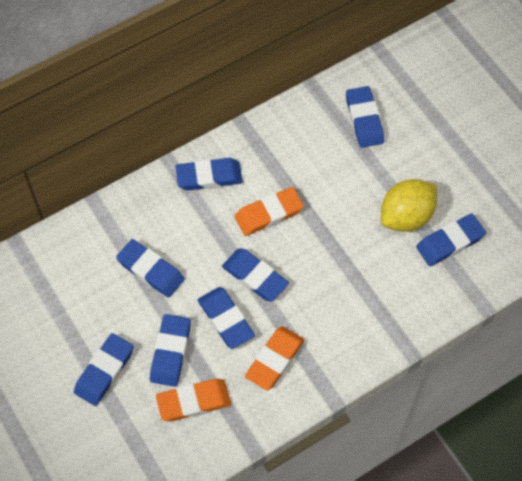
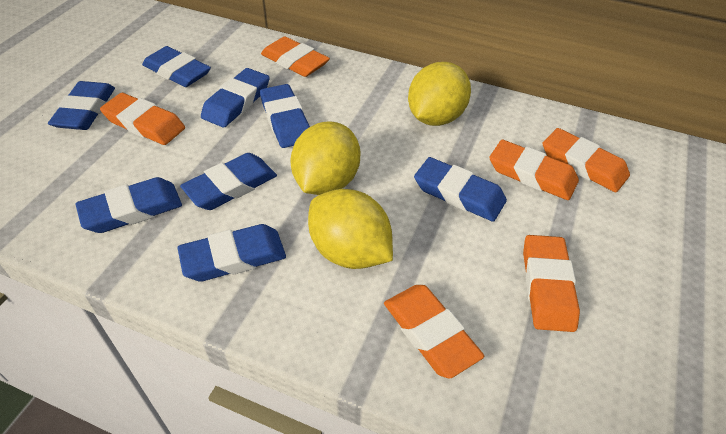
orange eraser: [156,379,231,421] [235,187,304,236] [245,326,304,391] = 3 -> [100,93,185,145] [261,36,330,77] [384,285,484,378] [489,140,579,200] [523,235,580,332] [543,128,630,192] = 6
yellow lemon: [381,179,437,231] = 1 -> [291,121,360,195] [308,189,393,269] [408,62,471,126] = 3

